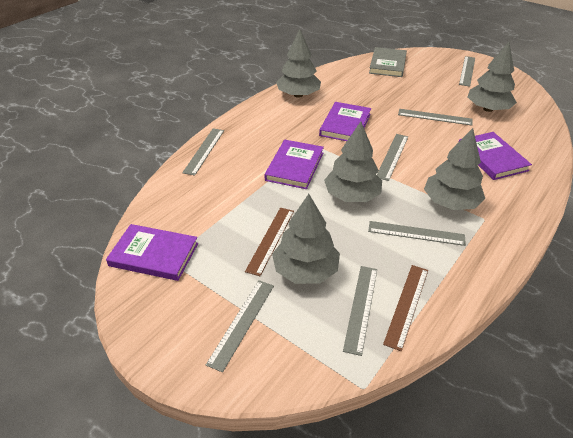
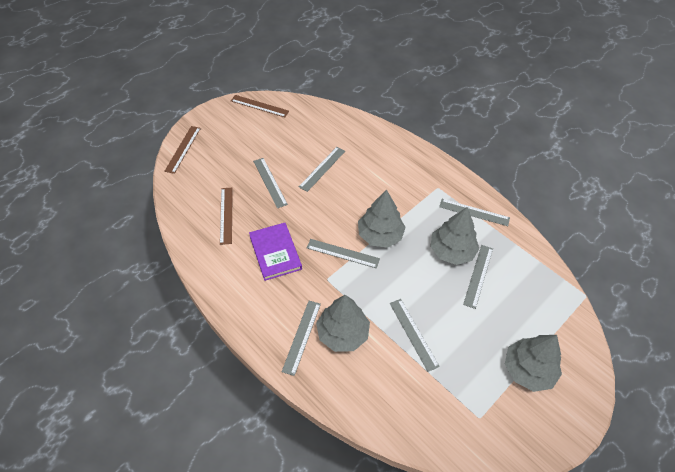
brown ruler: [245,208,294,276] [383,265,428,351] = 2 -> [164,126,201,174] [220,188,233,245] [231,95,289,117] = 3
grey book: [369,47,407,77] = 1 -> none = 0
grey tree: [272,194,340,284] [276,29,321,98] [324,122,382,202] [424,128,485,210] [468,42,517,112] = 5 -> [316,295,370,352] [358,190,406,248] [430,207,479,265] [505,335,562,392] = 4
purple book: [106,224,198,281] [264,140,324,189] [319,102,371,141] [459,132,532,180] = 4 -> [249,223,302,281] = 1

